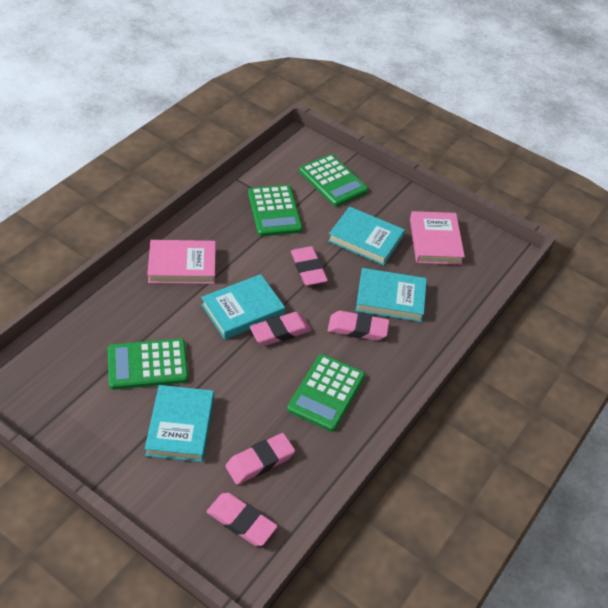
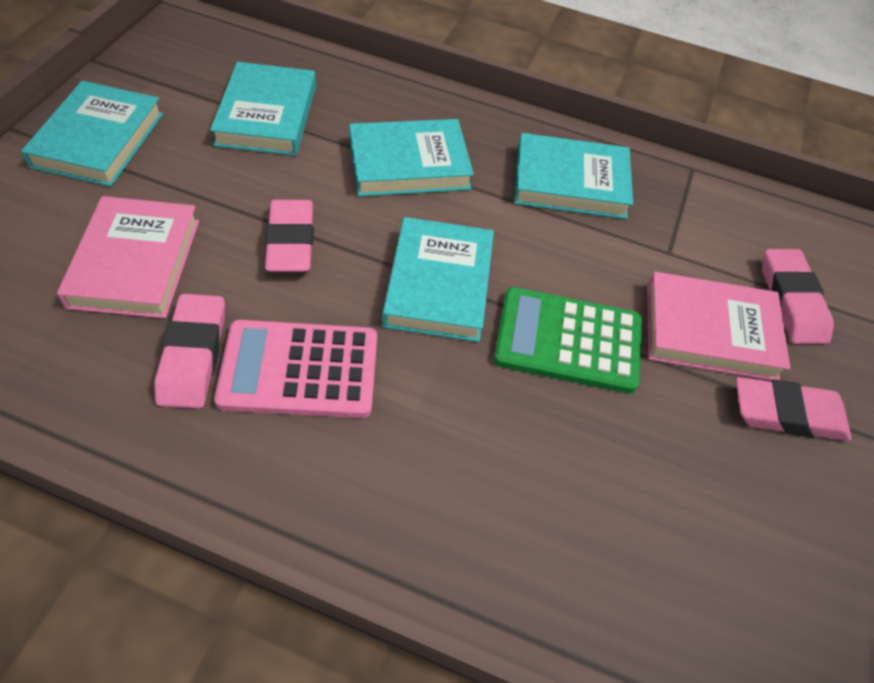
green calculator: [108,338,189,390] [248,185,303,236] [287,354,365,432] [299,154,368,207] = 4 -> [494,287,642,394] = 1
pink calculator: none = 0 -> [214,320,377,418] = 1
pink eraser: [206,493,278,546] [225,433,295,485] [250,312,311,346] [291,246,328,286] [328,311,389,341] = 5 -> [154,294,225,409] [265,200,314,272] [736,377,851,441] [762,249,834,344] = 4
turquoise book: [145,385,214,462] [201,274,285,340] [328,207,405,265] [356,268,427,322] = 4 -> [21,81,163,187] [210,62,316,156] [349,119,474,197] [382,217,494,342] [514,133,633,219] = 5

